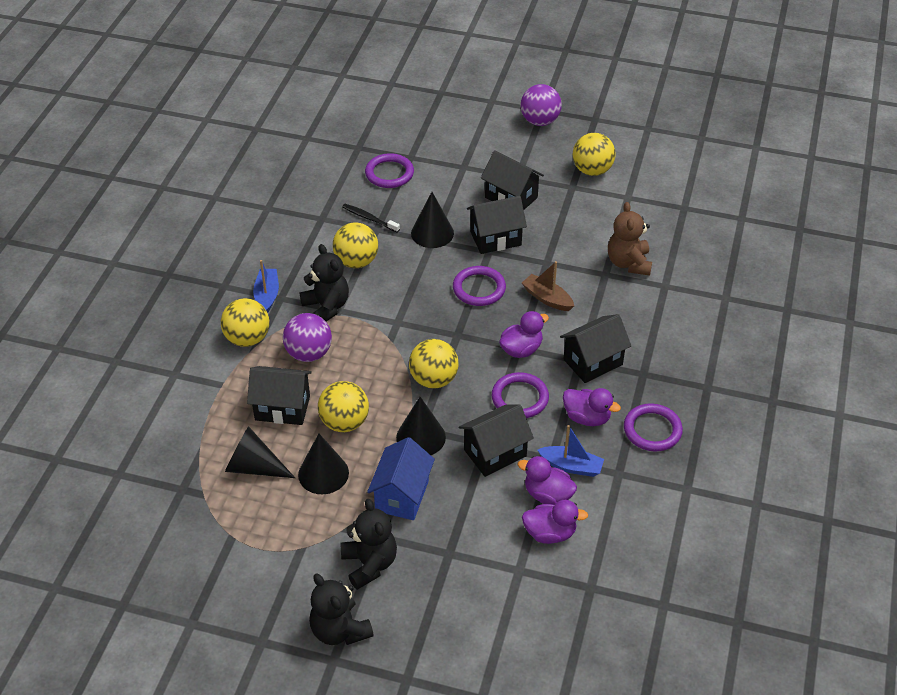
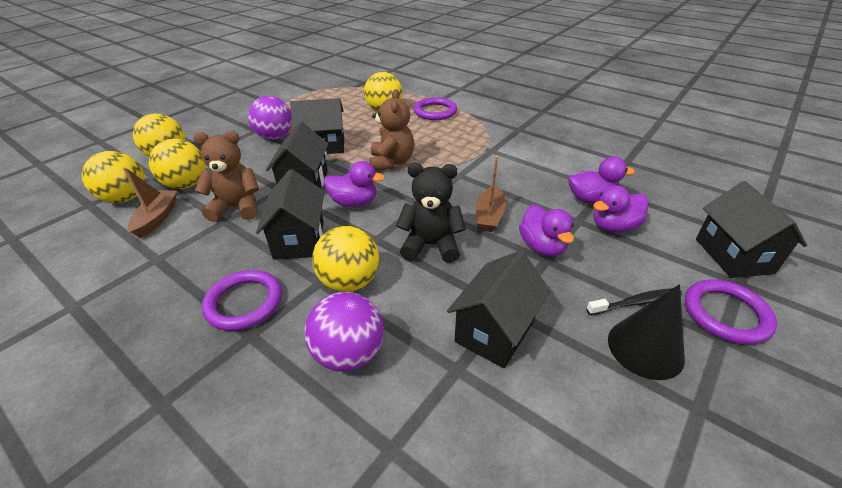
black cone: [225,426,295,478] [298,434,349,494] [396,397,446,455] [411,192,454,248] = 4 -> [608,284,685,380] = 1
black teddy bear: [300,244,349,322] [309,574,374,645] [341,499,397,590] = 3 -> [396,163,466,263] = 1
blue boat: [253,260,279,313] [537,425,604,477] = 2 -> none = 0
blue house: [367,437,435,520] = 1 -> none = 0
brown boat: [522,261,574,311] = 1 -> [123,167,177,238] [476,155,506,232] = 2
brown teddy bear: [608,202,652,276] = 1 -> [193,131,259,222] [369,89,414,171] = 2
purple ring: [365,153,414,188] [453,266,506,306] [492,372,549,418] [624,404,683,451] = 4 -> [202,270,282,331] [414,97,457,120] [685,280,777,345] = 3

